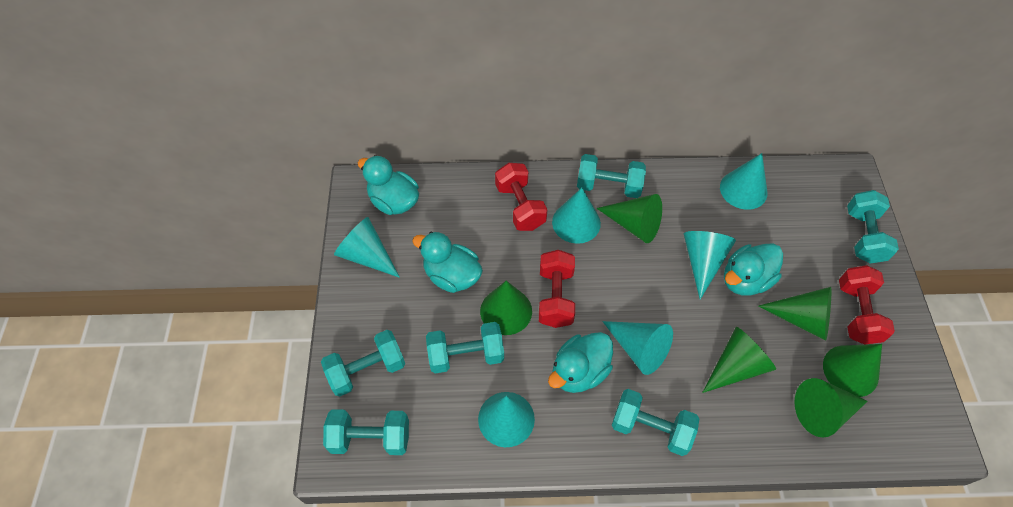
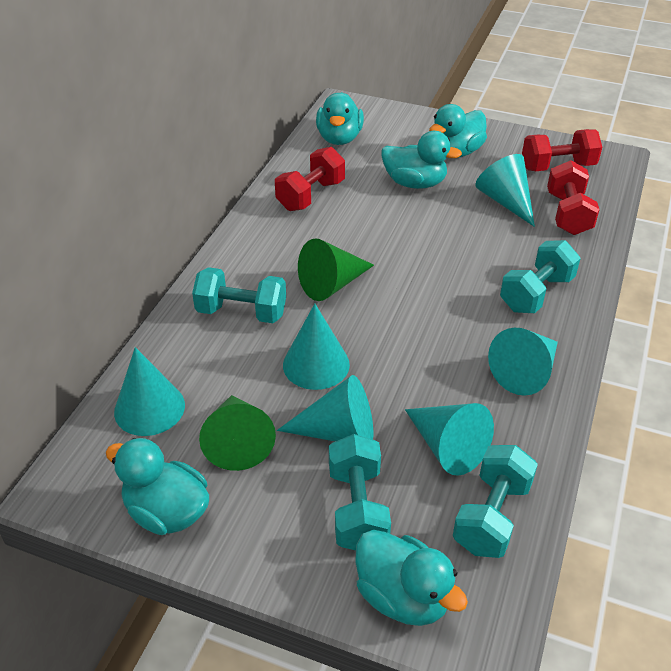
green cone: [480,281,532,335] [597,194,662,243] [702,327,776,393] [758,287,831,341] [794,378,867,438] [823,344,882,397] = 6 -> [199,395,276,471] [298,238,374,301] = 2
turquoise duck: [358,155,419,215] [412,232,483,293] [548,332,613,393] [724,243,783,296] = 4 -> [106,438,209,535] [316,92,364,145] [355,530,468,626] [381,131,462,189] [429,104,487,158] = 5
turquoise dumbbell: [321,330,405,397] [323,409,409,455] [426,322,504,374] [577,154,646,198] [612,389,699,456] [847,190,899,264] = 6 -> [192,267,286,323] [329,434,391,550] [453,445,538,558] [500,240,581,313] = 4

